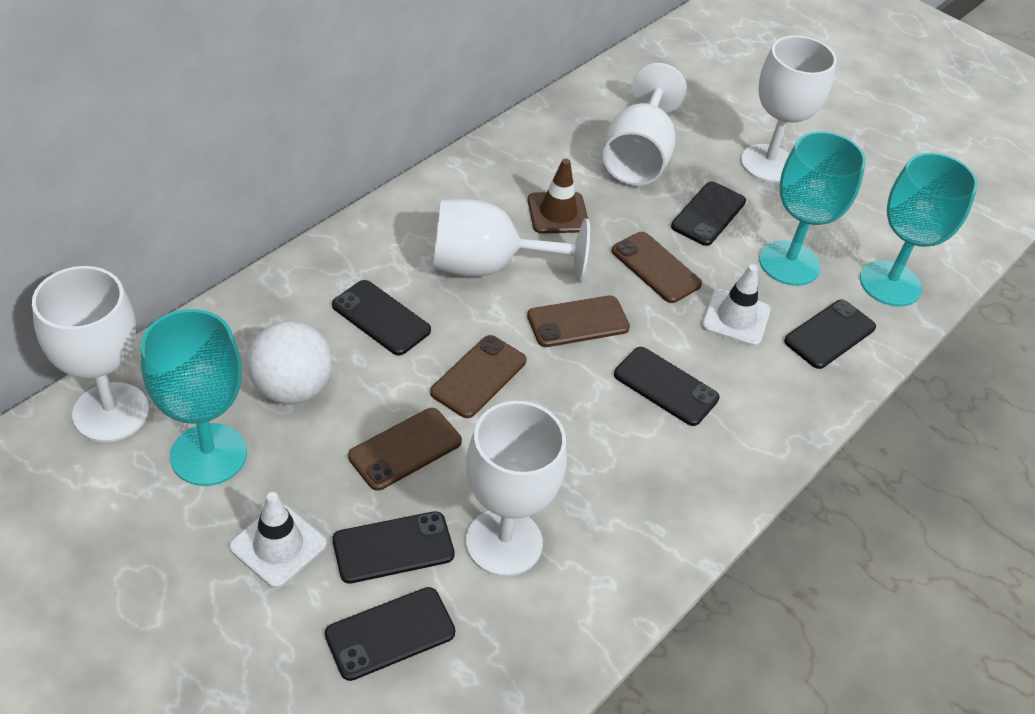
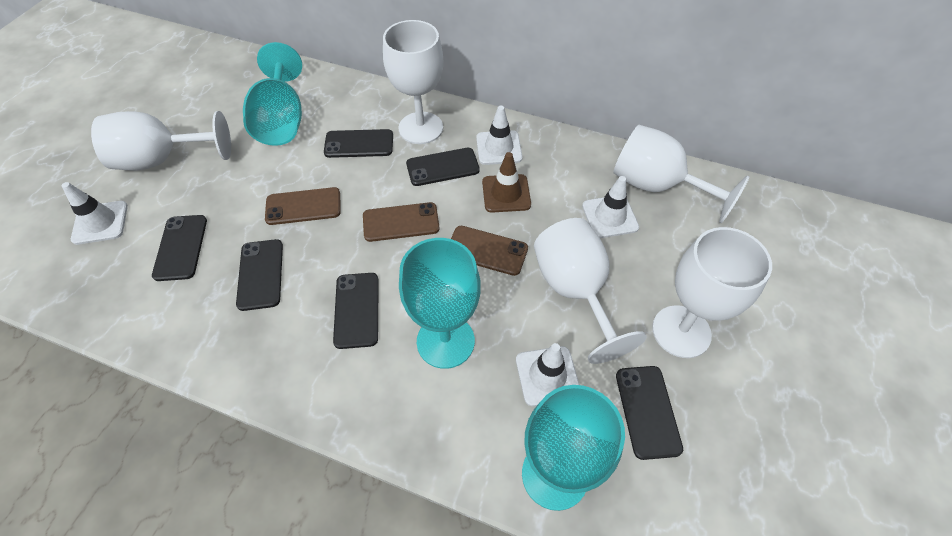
brown phone: [348,408,462,491] [430,335,526,418] [527,296,630,347] [612,232,702,303] = 4 -> [265,187,341,225] [363,202,440,242] [451,226,528,276] = 3
white ball: [247,321,332,404] = 1 -> none = 0
white traffic cone: [229,492,327,588] [702,264,771,346] = 2 -> [62,182,128,245] [476,106,523,165] [516,343,580,406] [582,176,639,238] = 4

